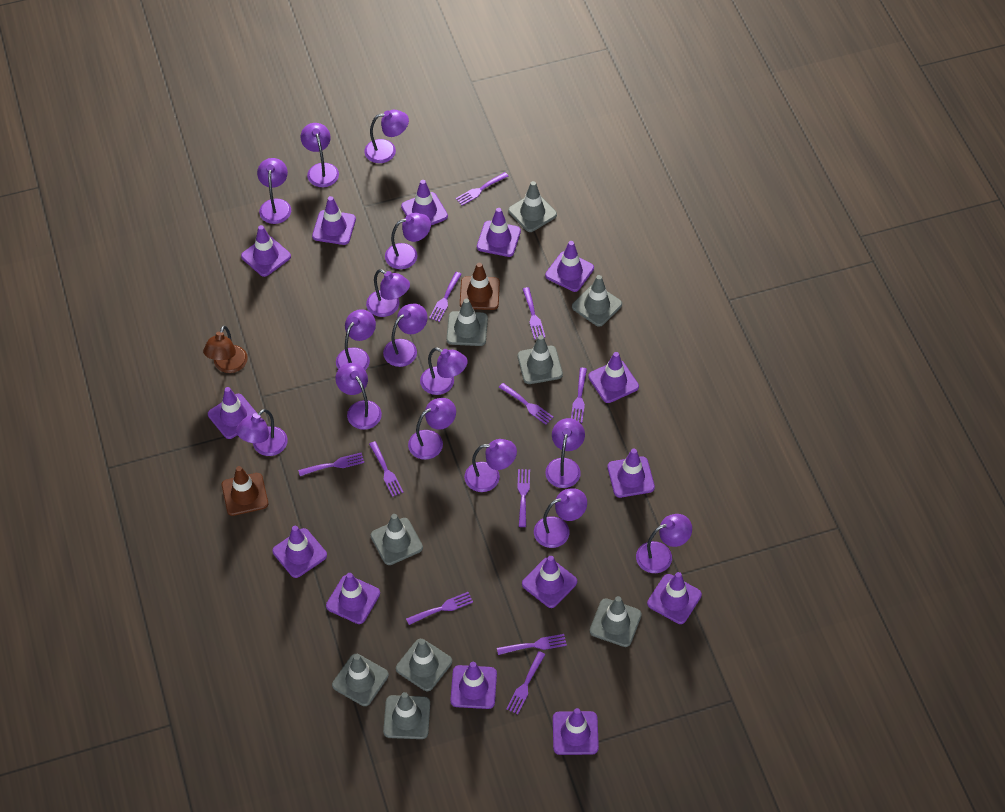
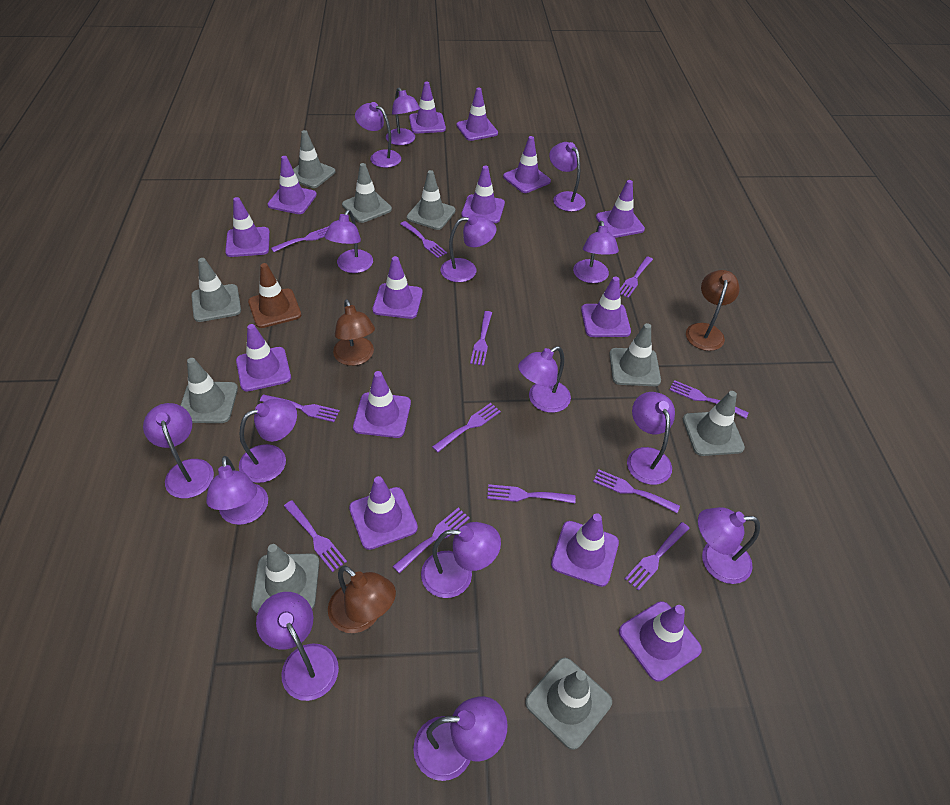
brown lamp: [203,326,248,373] = 1 -> [328,566,396,633] [333,299,375,366] [686,270,740,351] = 3
brown traffic cone: [222,466,268,516] [460,263,500,310] = 2 -> [248,263,301,328] = 1
purple fork: [298,453,364,476] [369,441,404,497] [406,592,473,625] [429,272,462,322] [456,172,509,206] [497,634,567,655] [499,383,553,425] [506,651,546,714] [517,469,530,527] [523,287,545,340] [571,368,587,423] = 11 -> [260,395,340,422] [271,226,329,252] [284,500,347,572] [393,508,470,574] [400,221,447,258] [432,403,501,452] [470,311,492,366] [487,484,576,503] [593,470,680,513] [620,256,653,298] [625,522,690,591] [670,380,749,418] = 12

